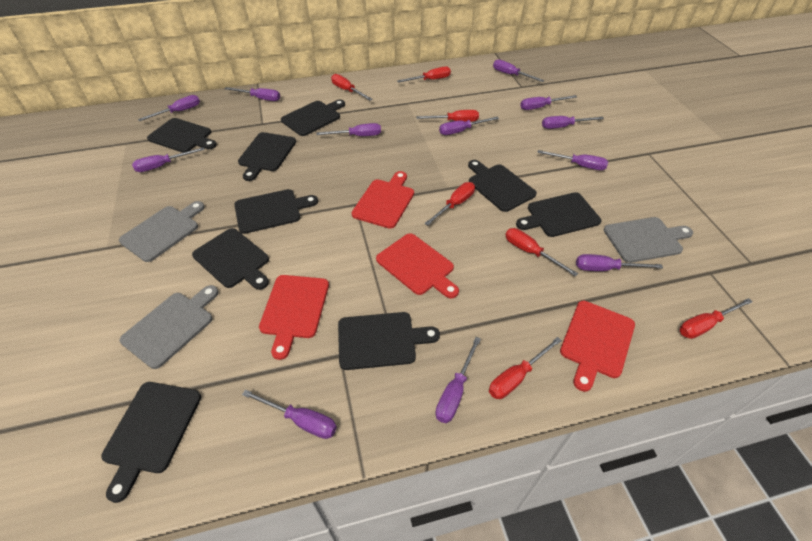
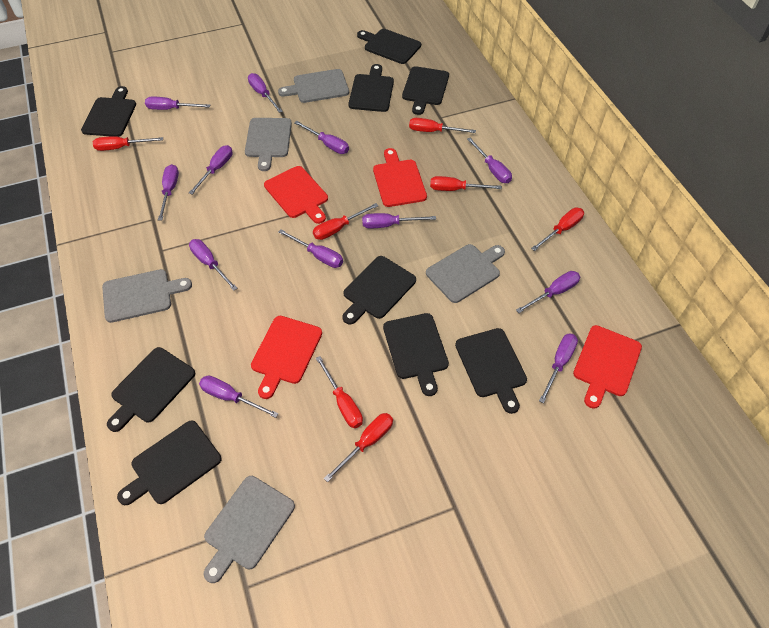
grey cutting board: [119,201,205,262] [119,285,219,369] [604,217,693,263] = 3 -> [102,269,192,323] [204,476,295,583] [245,118,292,171] [278,69,349,103] [426,244,505,303] = 5

